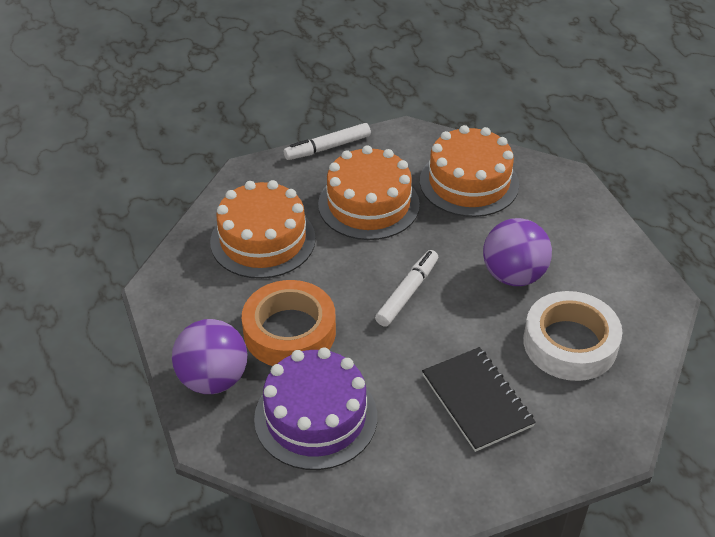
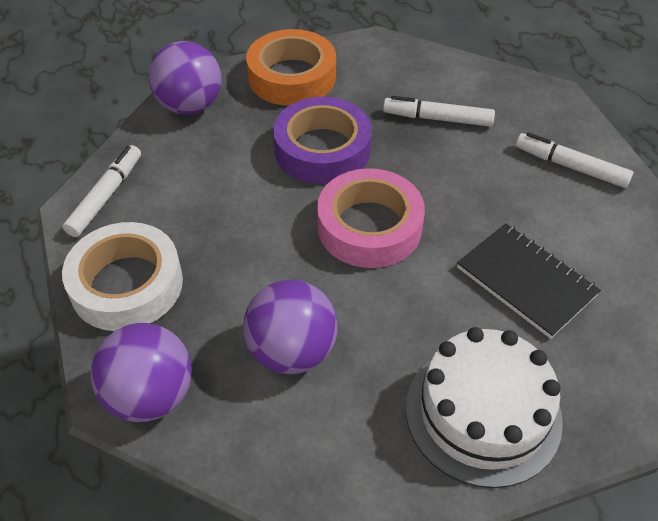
orange cake: [210,180,316,279] [318,145,420,240] [420,125,519,217] = 3 -> none = 0
pink tape: none = 0 -> [317,168,425,268] = 1
purple ball: [172,319,247,394] [483,218,552,286] = 2 -> [91,323,192,422] [149,41,221,115] [243,280,338,374] = 3
purple cake: [254,347,377,470] = 1 -> none = 0
purple tape: none = 0 -> [273,97,372,184] = 1
white cake: none = 0 -> [406,327,563,488] = 1
white marker: [284,123,371,160] [375,250,438,327] = 2 -> [63,145,141,237] [383,96,495,127] [516,132,633,188] = 3

